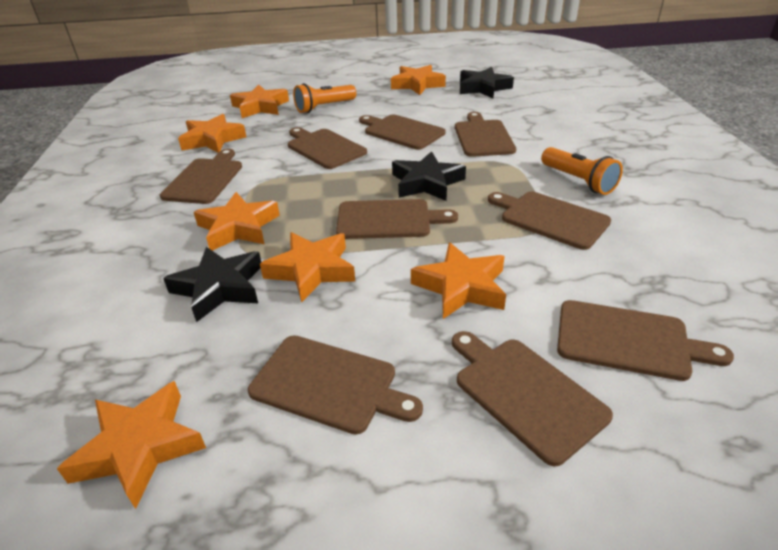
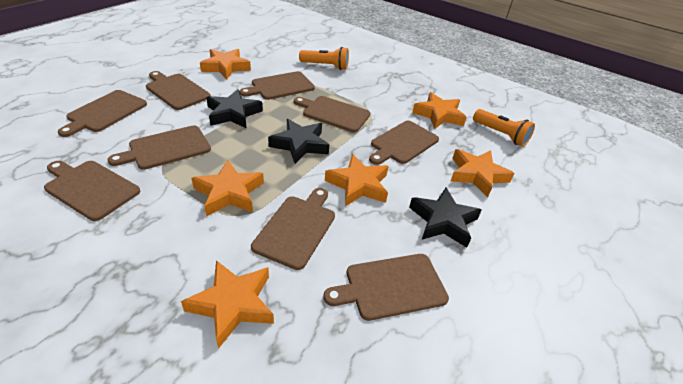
orange star: [57,381,206,509] [178,114,246,153] [194,192,280,251] [230,85,289,118] [260,232,355,302] [391,65,446,95] [411,242,506,319] = 7 -> [181,260,274,349] [191,160,264,216] [200,49,251,79] [325,154,389,206] [412,92,467,129] [451,149,514,197] = 6

